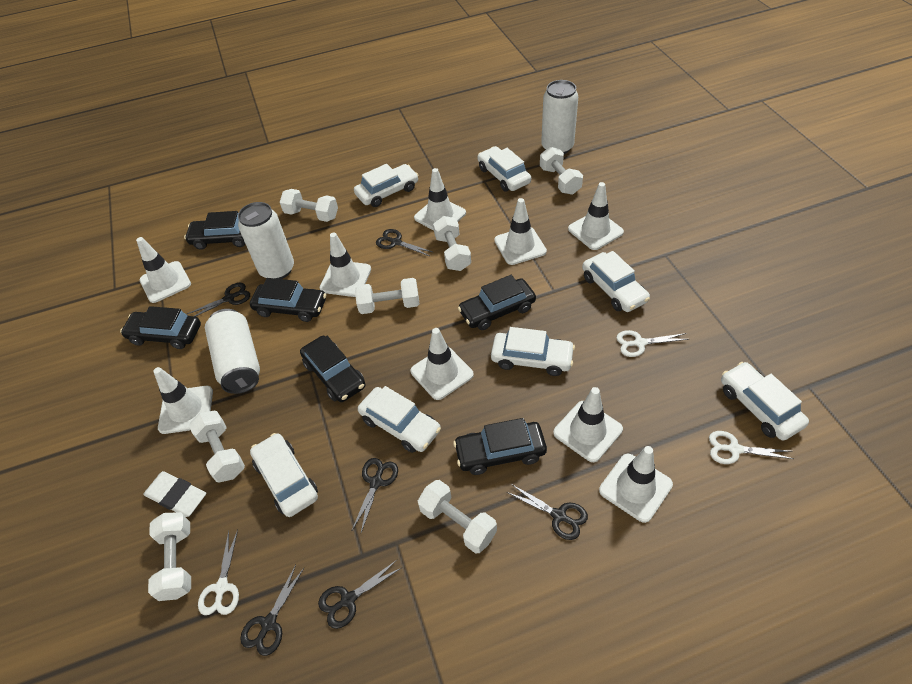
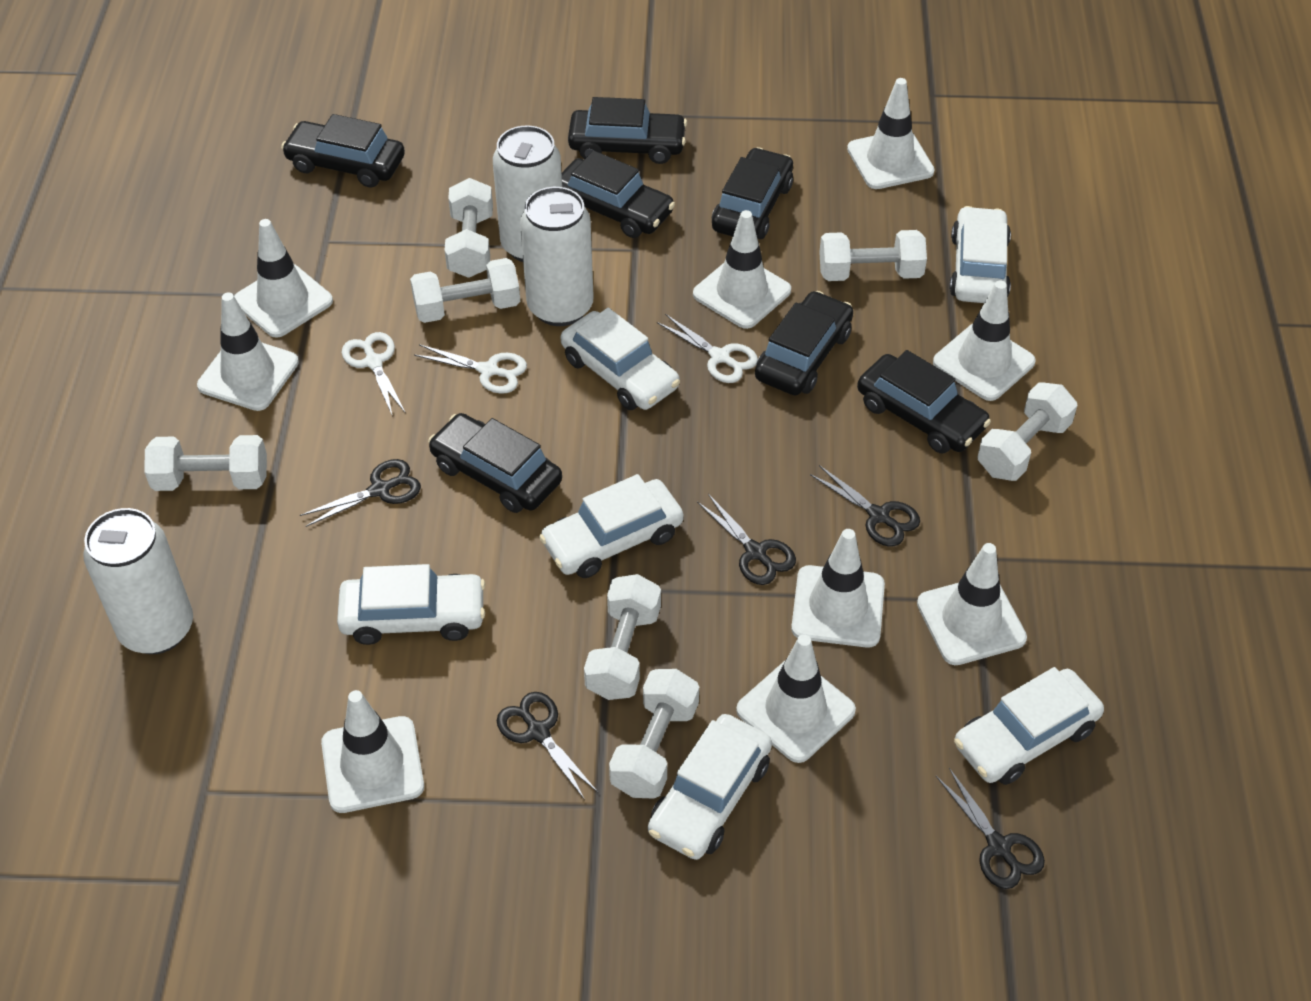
black car: [120,306,201,349] [184,211,245,250] [250,278,326,322] [300,336,365,402] [453,418,547,475] [458,275,536,330] = 6 -> [281,114,405,188] [428,413,562,513] [562,150,675,238] [568,97,687,164] [712,147,793,239] [755,291,853,395] [857,350,991,453] = 7
black scissors: [187,283,250,317] [240,565,305,656] [318,560,401,629] [352,458,398,533] [376,229,433,256] [507,484,588,540] = 6 -> [300,459,421,527] [497,692,598,800] [697,494,796,585] [810,465,920,547] [936,768,1045,889] = 5
white car: [250,433,318,517] [354,164,419,207] [358,386,441,453] [478,146,531,192] [491,327,575,376] [582,251,650,312] [721,362,809,441] = 7 -> [337,564,485,645] [539,474,684,578] [561,308,680,410] [648,714,772,860] [949,206,1011,303] [954,667,1104,785] = 6
white eraser: [143,471,206,517] = 1 -> none = 0

